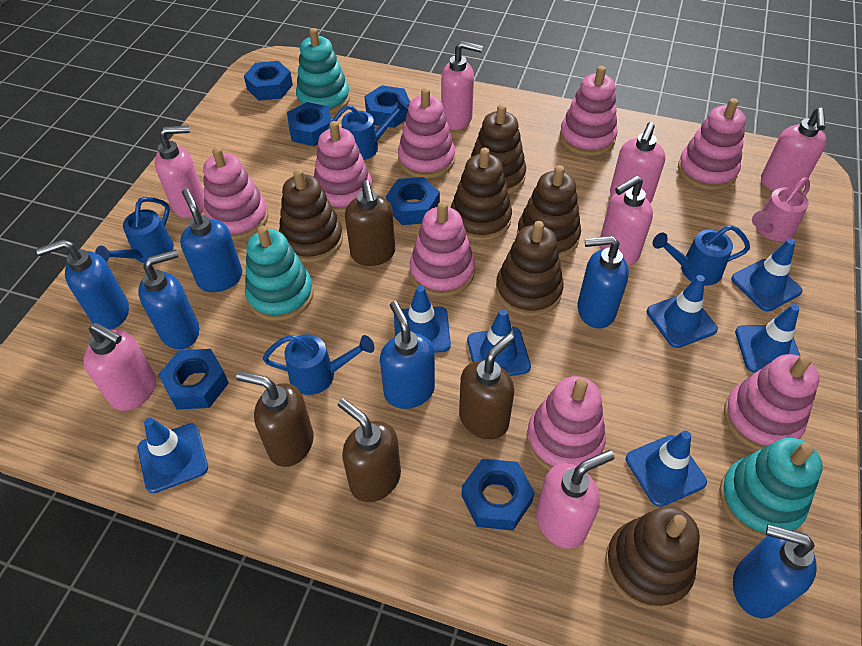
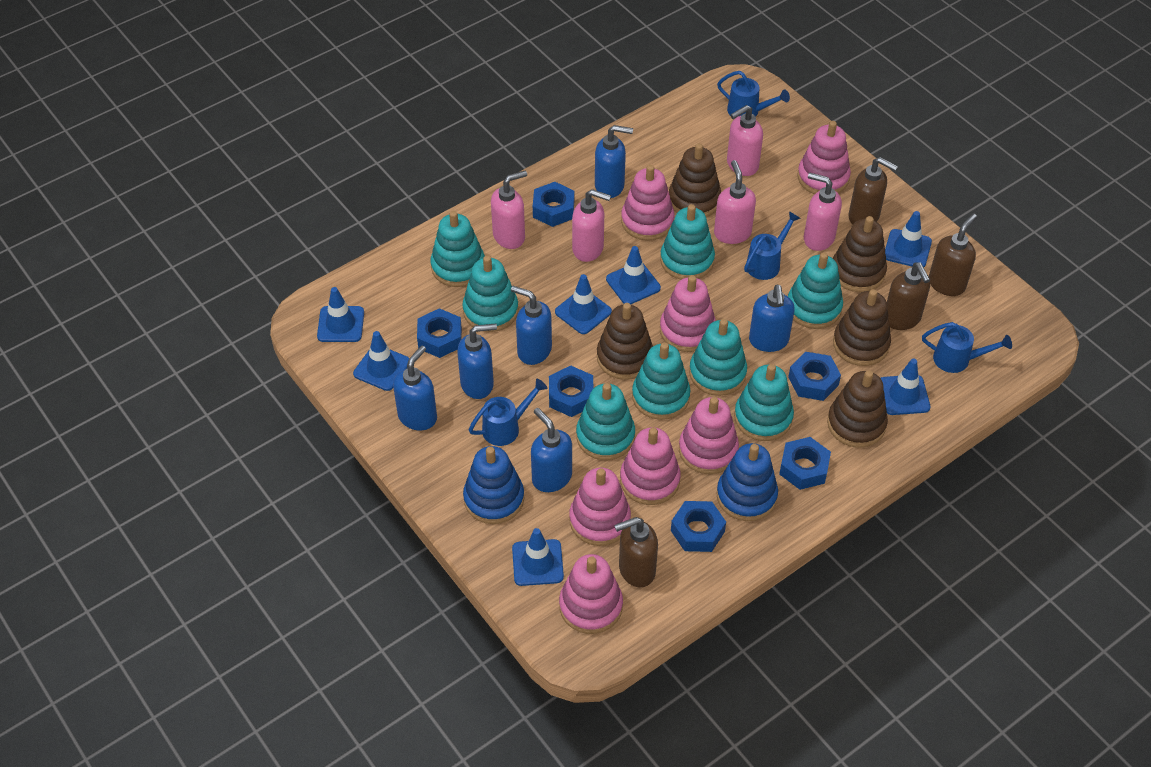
blue stacking toy: none = 0 -> [463,446,524,524] [716,443,778,521] = 2
brown stacking toy: [279,169,343,263] [451,148,512,241] [470,104,526,194] [496,221,564,317] [517,165,581,258] [605,506,700,610] = 6 -> [597,303,653,380] [669,143,721,217] [827,370,888,448] [833,216,887,292] [833,289,891,366] = 5
pink soap dispenser: [83,323,156,411] [155,125,205,218] [441,41,483,130] [536,450,614,549] [600,176,653,265] [610,122,665,203] [761,108,827,191] = 7 -> [491,171,527,249] [572,189,611,262] [714,160,756,244] [727,105,763,176] [804,173,842,251] = 5
pink stacking toy: [203,147,269,240] [314,121,373,213] [398,88,455,179] [410,202,475,297] [526,376,606,470] [560,66,618,156] [678,98,746,190] [724,354,819,450] = 8 -> [559,554,623,634] [569,468,631,546] [620,427,681,505] [621,165,674,240] [660,275,716,352] [679,397,739,474] [798,121,851,194] = 7
pink watering can: [752,177,810,241] = 1 -> none = 0
turquoise stacking toy: [245,226,314,321] [296,28,350,115] [719,438,823,538] = 3 -> [430,211,485,287] [462,255,519,332] [576,383,635,460] [632,342,690,420] [660,204,715,280] [689,319,747,396] [734,364,794,441] [788,252,843,329] = 8

